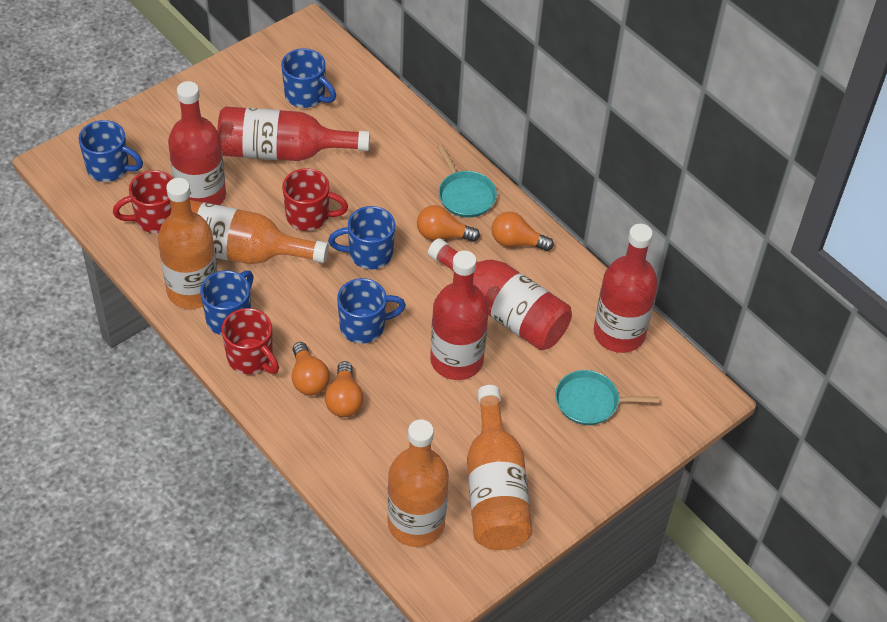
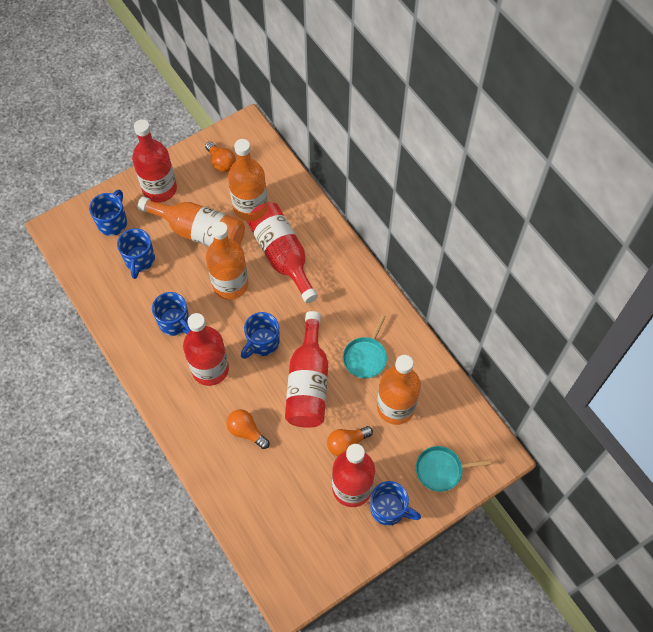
orange light bulb: [292,342,330,395] [325,361,363,417] [417,205,480,242] [492,212,554,251] = 4 -> [205,141,236,172] [227,409,270,449] [327,426,373,456] = 3
red mug: [113,170,173,233] [222,308,279,374] [282,168,348,231] = 3 -> none = 0

